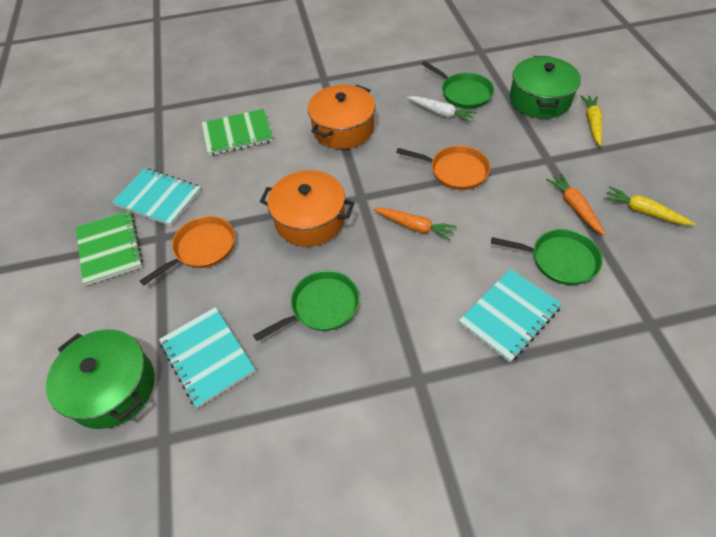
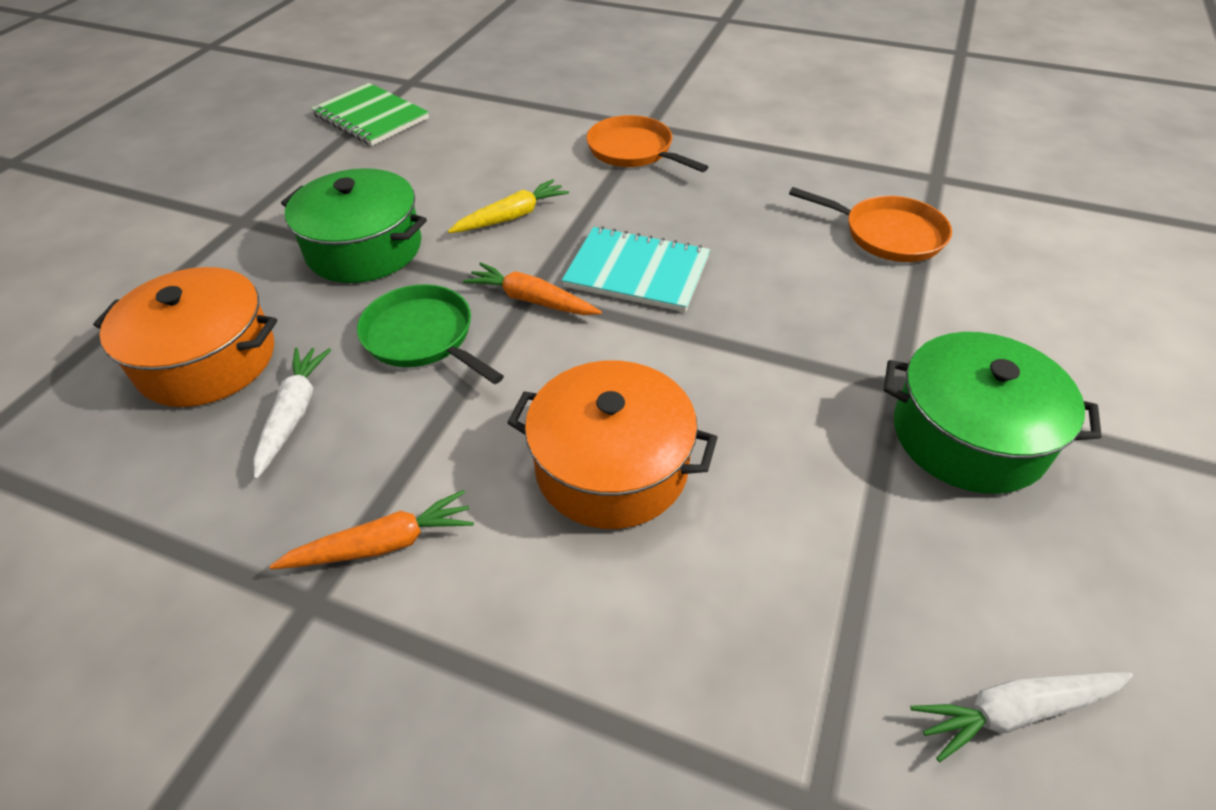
green notebook: [76,210,143,286] [202,109,273,156] = 2 -> [311,83,429,146] = 1
green pan: [253,271,359,341] [422,61,494,109] [491,229,603,285] = 3 -> [357,284,504,384] = 1
turquoise notebook: [112,168,201,226] [159,307,256,408] [459,269,562,362] = 3 -> [562,226,710,312] = 1
white carrot: [407,96,477,123] = 1 -> [253,348,331,479] [911,672,1133,762] = 2
yellow carrot: [580,95,602,146] [604,186,695,225] = 2 -> [448,179,569,233] = 1

